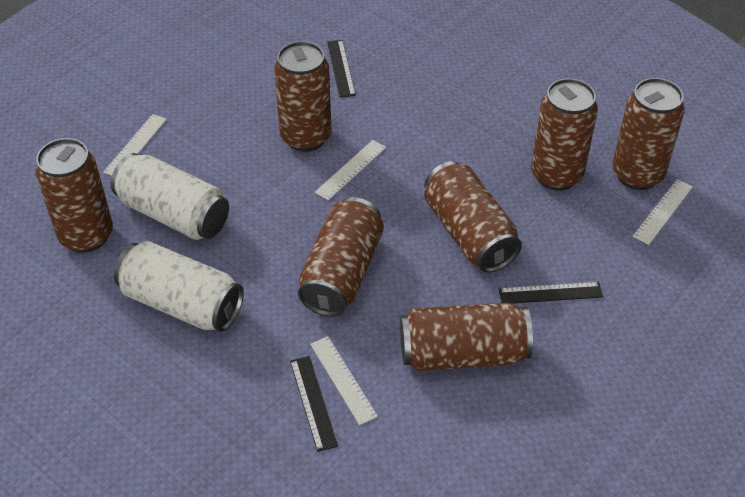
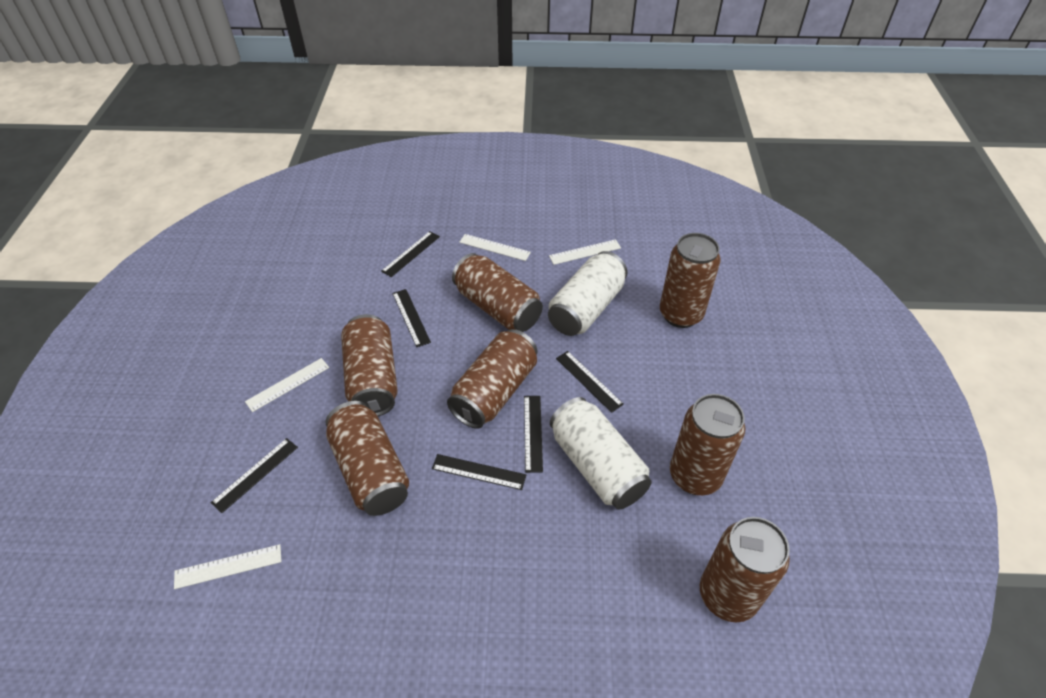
black ruler: [290,356,338,452] [327,40,356,98] [499,282,603,304] = 3 -> [211,438,298,513] [381,231,440,277] [392,289,431,347] [432,454,526,490] [524,396,543,473] [556,351,624,413] = 6

